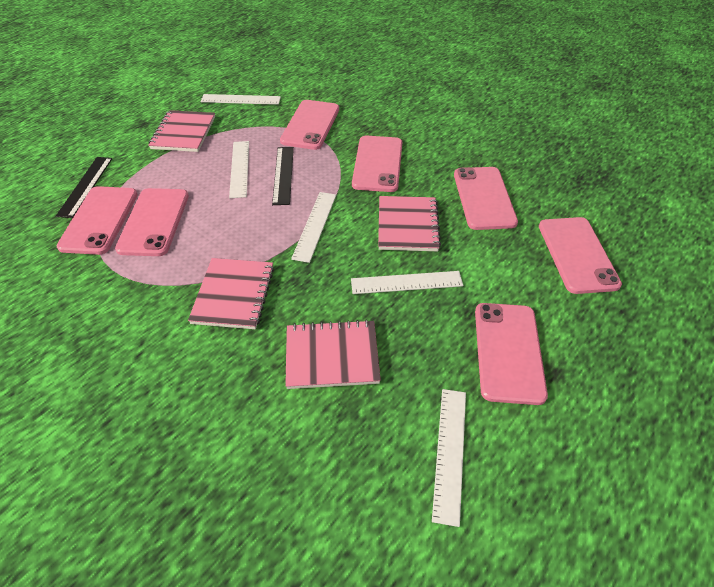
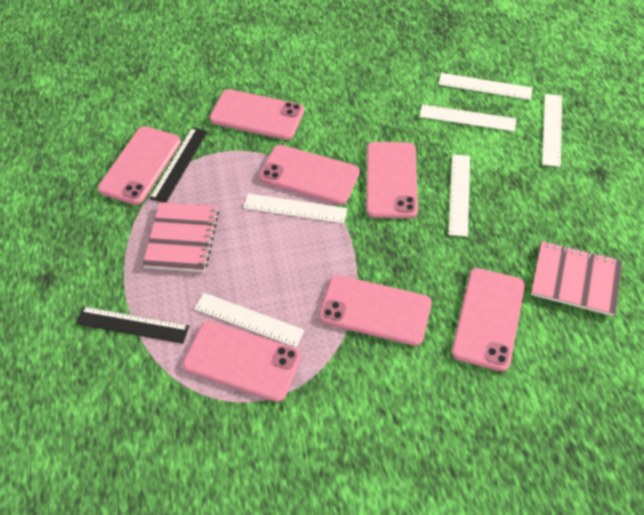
pink notebook: [148,110,215,152] [188,258,274,329] [285,319,381,389] [378,196,441,251] = 4 -> [143,202,219,272] [531,241,622,316] = 2
white ruler: [200,94,281,105] [229,141,249,198] [291,192,336,263] [351,271,463,294] [432,389,466,527] = 5 -> [194,293,305,347] [243,193,347,224] [419,104,516,132] [438,73,532,100] [448,154,470,237] [542,94,562,167] = 6

